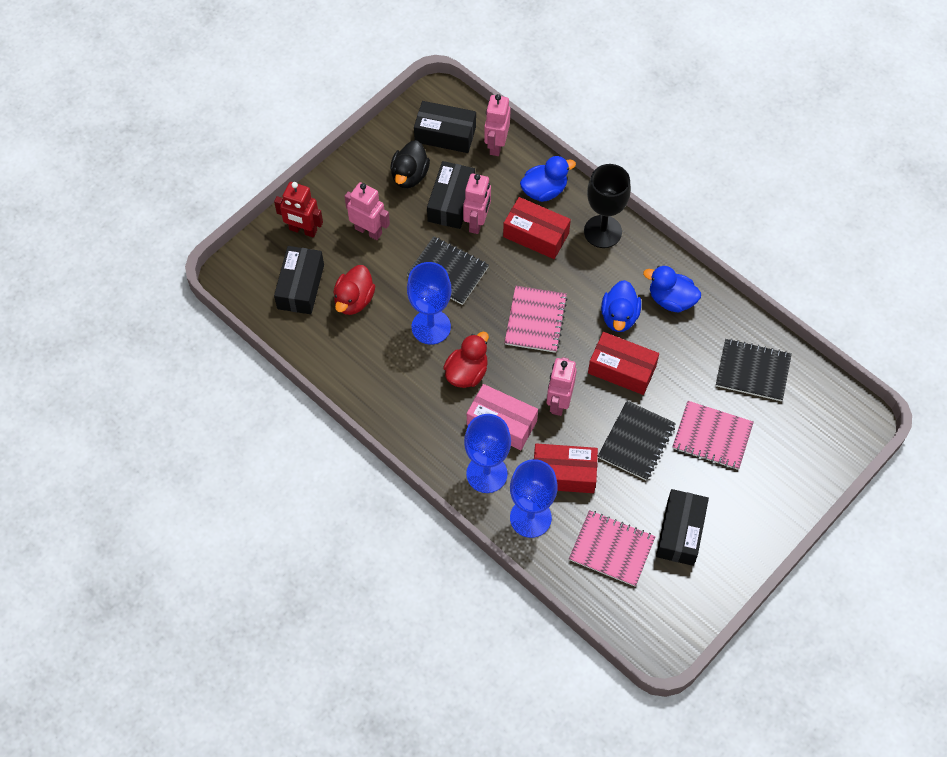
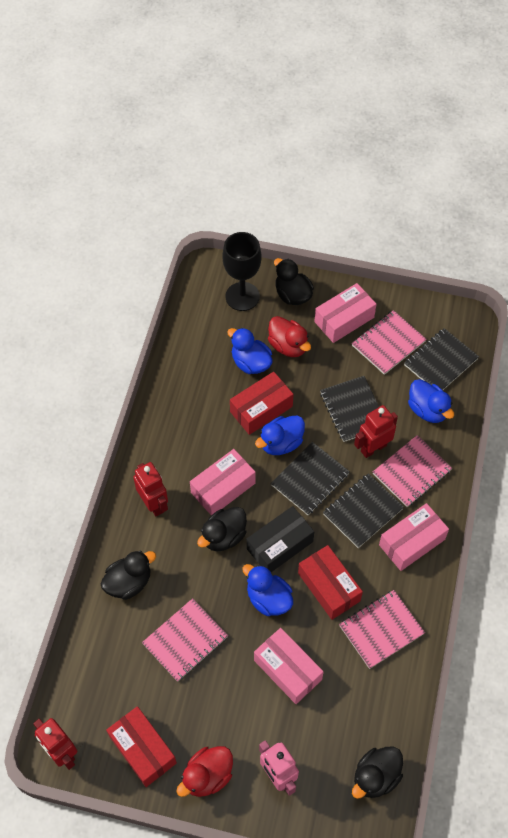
black box: [274,246,324,314] [414,101,476,153] [427,161,475,229] [656,489,709,566] = 4 -> [247,506,314,572] = 1
black duck: [390,140,430,188] = 1 -> [101,551,156,600] [197,507,247,551] [274,258,314,305] [352,746,403,799] = 4
black notebook: [407,236,489,305] [598,401,676,481] [716,339,792,401] = 3 -> [271,442,350,515] [320,376,379,442] [323,473,404,548] [404,328,479,390] = 4
blue duck: [520,156,576,202] [601,280,641,332] [643,266,701,313] = 3 -> [227,328,273,374] [242,564,293,616] [255,416,305,455] [408,379,454,423] = 4
blue goblet: [407,262,452,345] [464,414,511,493] [510,459,558,538] = 3 -> none = 0
pink box: [467,384,538,450] = 1 -> [190,449,256,516] [254,628,324,704] [314,283,377,343] [379,503,449,571] = 4
pink notebook: [505,286,568,353] [569,510,656,586] [672,401,754,470] = 3 -> [142,598,228,682] [339,590,425,669] [352,310,427,375] [373,435,452,507] = 4
pink robot: [345,182,390,240] [463,173,491,234] [484,94,511,156] [547,357,577,416] = 4 -> [259,740,299,796] = 1
red robot: [274,182,323,238] = 1 -> [33,718,77,770] [133,462,168,517] [354,405,398,458] = 3

